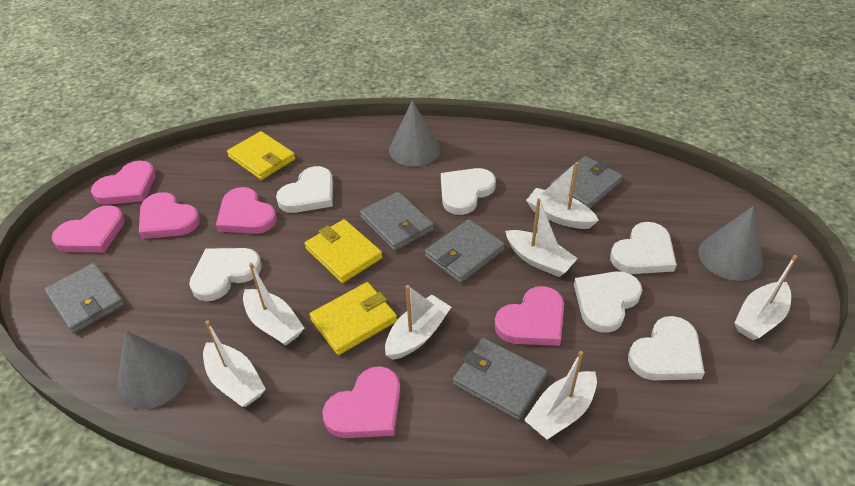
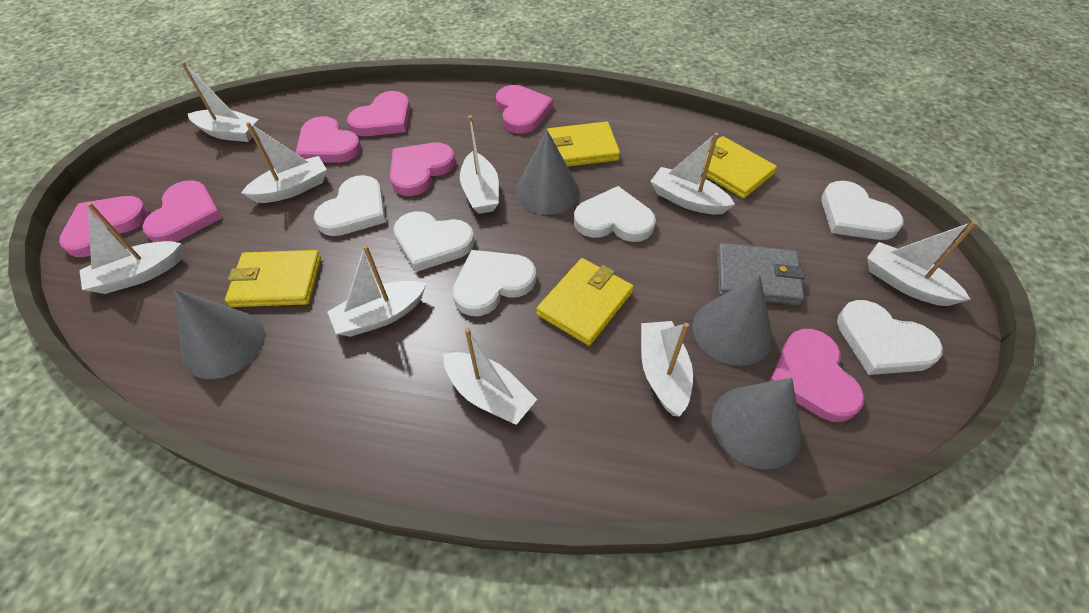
grey cone: [117,330,189,409] [389,100,440,167] [698,206,763,281] = 3 -> [174,289,265,379] [515,129,580,215] [693,275,773,366] [712,378,802,469] = 4
grey wallet: [44,263,125,334] [360,192,434,251] [425,219,505,283] [453,338,547,420] [551,156,623,209] = 5 -> [717,243,805,305] = 1
pink heart: [52,205,125,253] [91,160,156,205] [139,192,200,239] [216,187,277,234] [322,366,401,438] [494,286,564,346] = 6 -> [59,196,149,257] [142,180,222,242] [296,116,361,163] [347,91,410,136] [390,143,455,196] [496,85,553,134] [769,329,865,422] = 7
white boat: [203,320,266,407] [243,263,304,346] [385,285,451,360] [505,198,578,277] [524,351,597,439] [526,162,599,229] [734,255,797,340] = 7 -> [80,203,182,294] [181,62,259,142] [241,122,327,203] [327,245,426,337] [444,328,537,425] [460,115,499,214] [641,321,693,416] [650,133,735,215] [867,221,977,306] = 9
yellow wallet: [227,131,295,180] [305,219,383,283] [309,282,397,355] = 3 -> [225,250,321,307] [536,258,634,346] [547,121,620,167] [702,136,777,199] = 4

